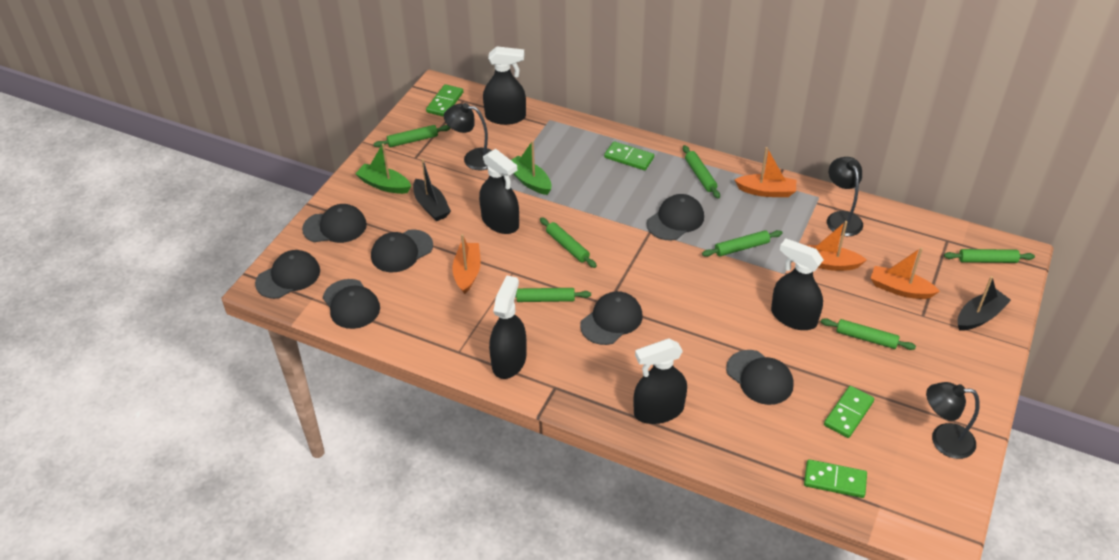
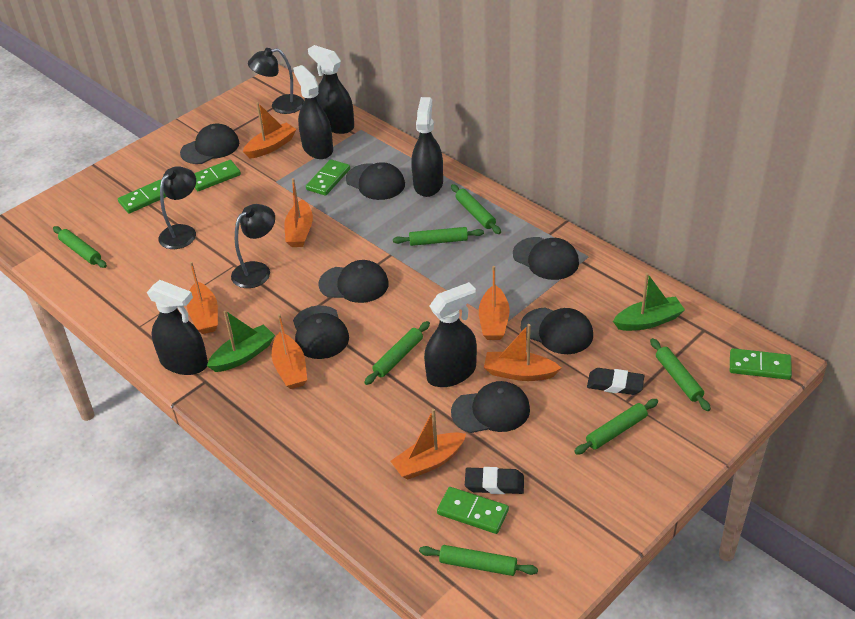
black boat: [413,159,451,221] [958,276,1011,331] = 2 -> none = 0
black eraser: none = 0 -> [465,467,524,494] [587,368,645,395] = 2
green domino: [426,84,463,117] [604,141,654,170] [804,459,867,498] [824,386,874,438] = 4 -> [118,180,167,214] [194,160,241,191] [306,159,350,196] [437,487,509,534] [730,348,792,380] = 5
orange boat: [452,234,481,294] [734,147,796,197] [806,221,867,271] [871,247,940,299] = 4 -> [187,262,218,334] [243,102,297,159] [272,314,307,389] [284,178,313,247] [391,409,466,480] [479,266,510,340] [484,324,561,381] = 7

